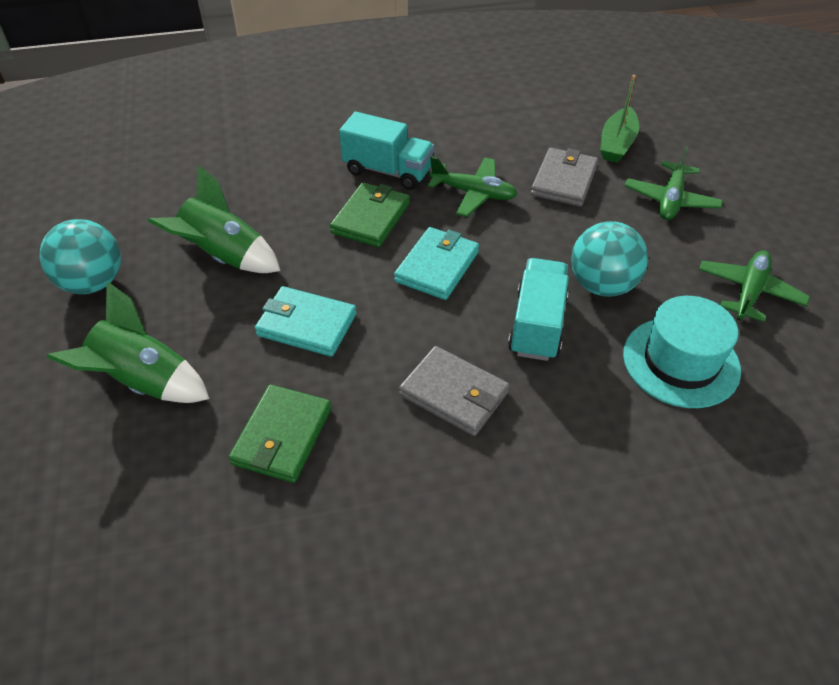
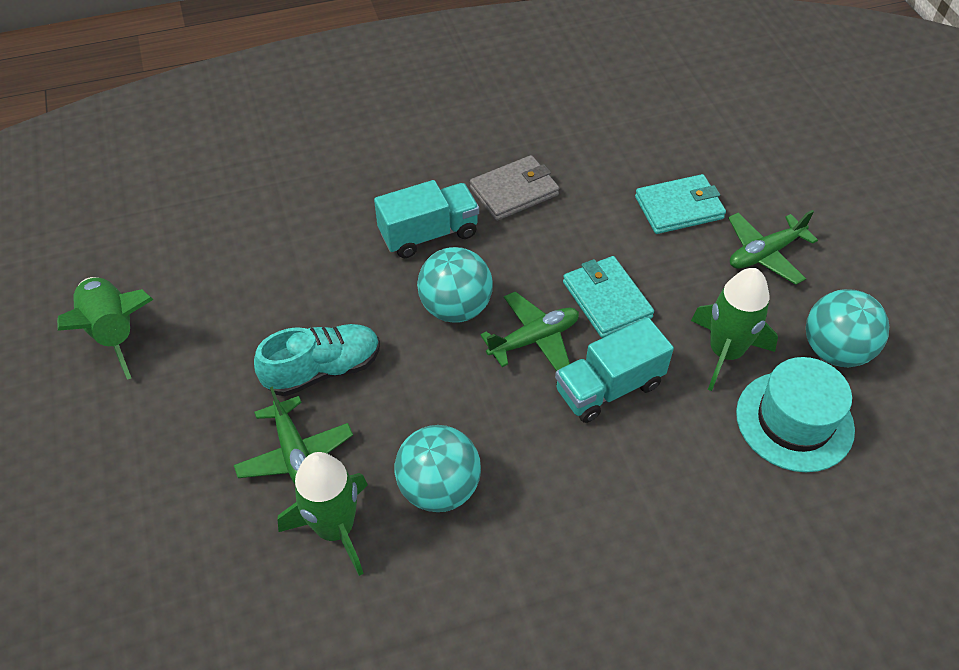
green boat: [600,75,639,163] = 1 -> none = 0
green rocket: [47,282,209,403] [148,165,280,273] = 2 -> [57,277,154,380] [278,452,368,576] [691,268,778,391] = 3
green wallet: [229,385,331,483] [330,182,410,247] = 2 -> none = 0
grey wallet: [399,346,510,436] [531,148,598,207] = 2 -> [470,155,559,221] = 1
turquoise ball: [39,219,121,294] [571,221,648,297] = 2 -> [394,425,481,512] [417,247,493,323] [806,289,890,367] = 3
turquoise shoe: none = 0 -> [254,324,380,396] = 1

